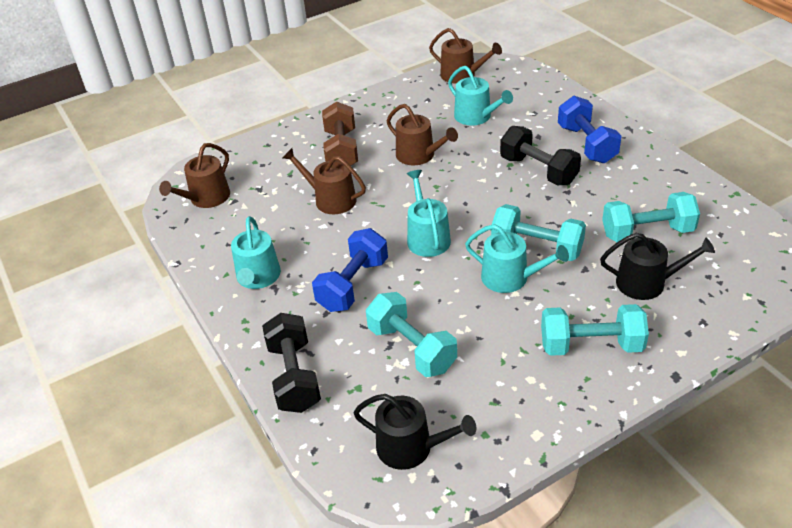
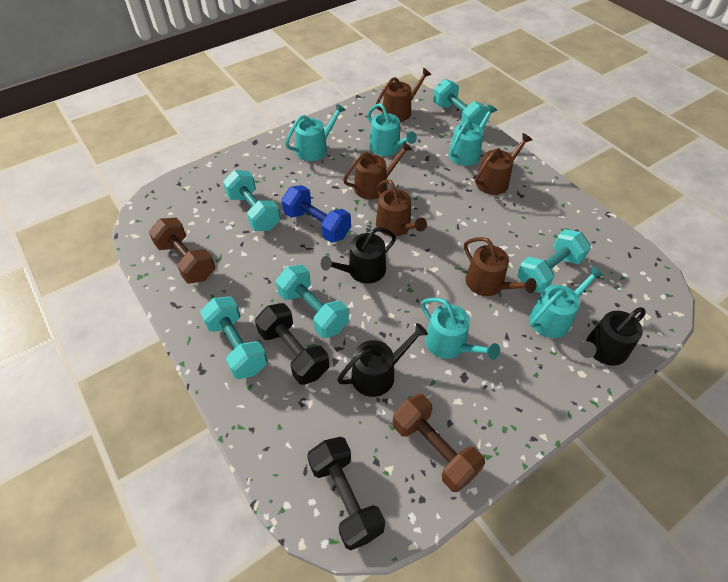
black watering can: [353,394,476,470] [600,233,715,300] = 2 -> [321,228,396,284] [337,323,428,397] [579,307,646,366] = 3
blue dumbbell: [312,228,388,312] [558,96,622,163] = 2 -> [281,185,351,243] = 1
brown dumbbell: [322,101,358,166] = 1 -> [149,218,215,284] [393,394,485,492] = 2
brown watering can: [159,143,230,208] [283,148,366,214] [387,104,458,165] [429,28,502,84] = 4 -> [343,142,412,200] [376,68,432,122] [376,179,427,236] [464,237,537,296] [475,133,532,195] = 5
turquoise dumbbell: [366,292,457,377] [491,204,586,261] [541,304,649,356] [602,192,700,242] = 4 -> [200,297,268,379] [223,170,281,231] [276,265,349,338] [433,79,488,126] [517,229,591,293] = 5
turquoise watering can: [231,216,281,289] [407,170,451,257] [448,66,513,125] [465,224,569,293] = 4 -> [285,103,346,161] [368,103,417,156] [421,298,500,360] [449,104,497,166] [529,266,604,338] = 5

